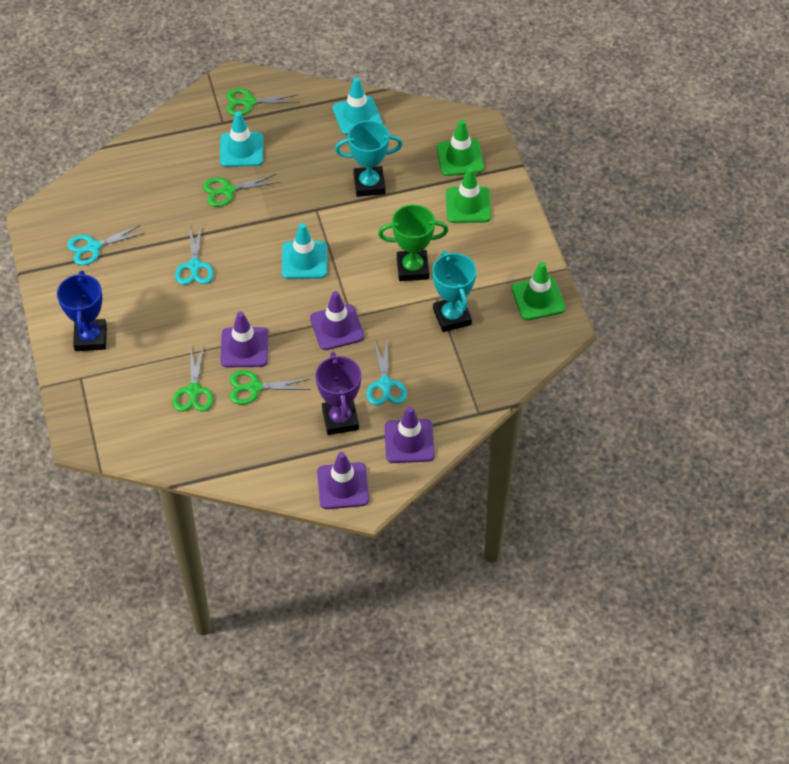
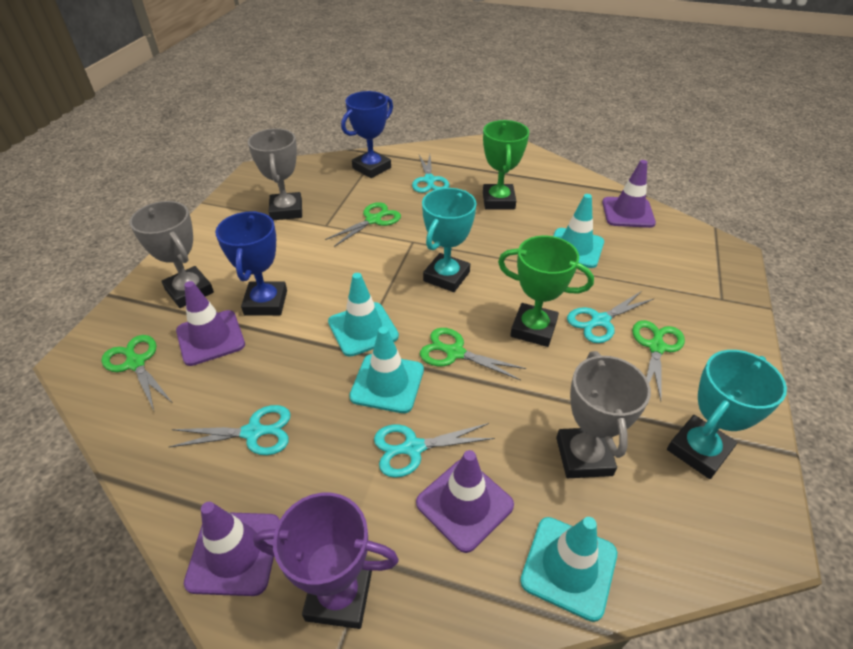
blue trophy: [57,271,107,351] = 1 -> [215,211,287,316] [341,91,393,178] = 2
green traffic cone: [437,120,484,176] [446,167,491,223] [511,262,566,320] = 3 -> none = 0
green trophy: [378,205,449,281] = 1 -> [483,120,529,210] [498,236,594,347] = 2
grey trophy: none = 0 -> [130,201,214,308] [248,128,302,220] [556,351,651,478] = 3
turquoise scissors: [67,225,144,265] [175,224,214,285] [366,340,407,406] = 3 -> [169,405,291,455] [374,423,495,478] [412,155,450,193] [567,291,654,343] = 4
turquoise traffic cone: [220,112,263,167] [282,223,327,279] [333,77,382,135] = 3 -> [328,273,399,357] [349,326,424,413] [520,517,617,622] [553,194,604,268] = 4

